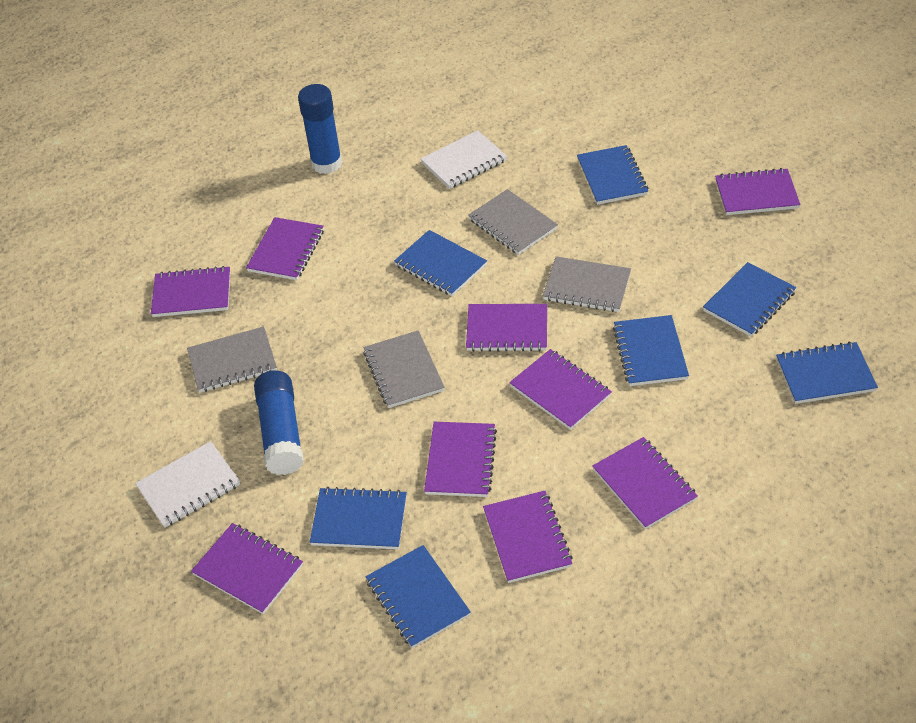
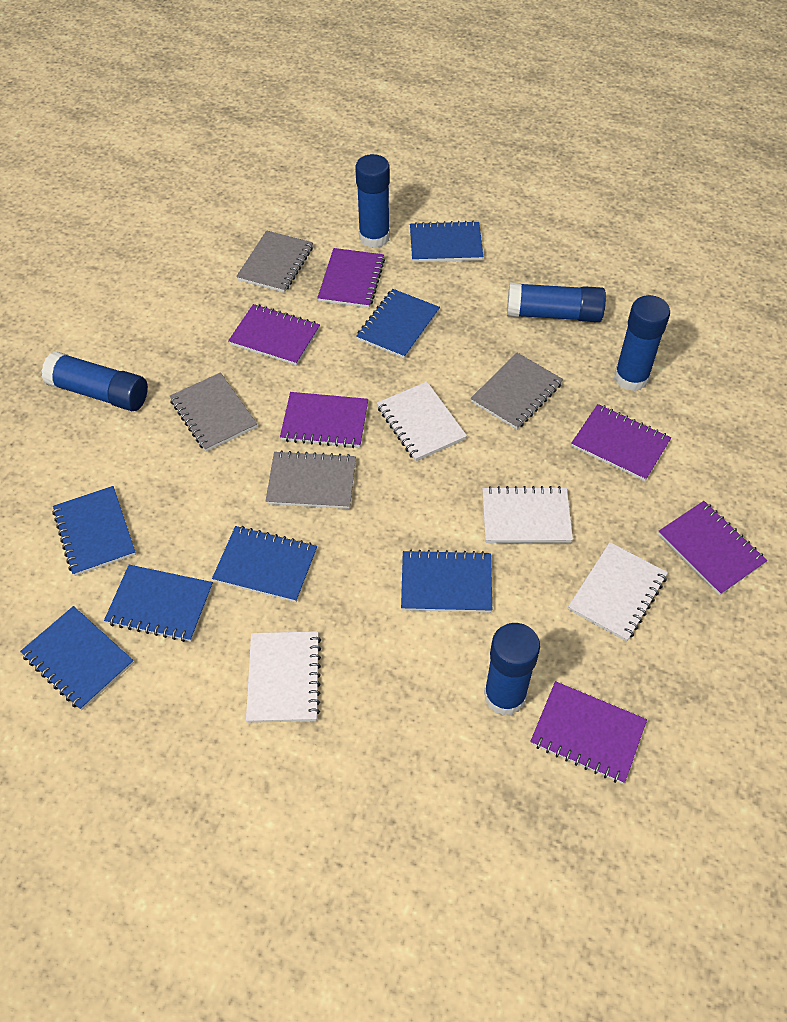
blue glue stick: [254,370,304,475] [298,84,342,174] = 2 -> [42,351,148,411] [355,154,390,248] [484,623,540,716] [507,283,606,322] [614,295,670,391] = 5
purple notebook: [151,266,230,317] [191,523,303,614] [246,217,324,280] [424,422,497,497] [466,304,547,352] [483,491,573,583] [509,349,612,430] [592,437,698,530] [715,168,800,215] = 9 -> [228,304,320,366] [280,392,368,448] [317,248,385,308] [530,681,647,784] [571,404,671,481] [658,501,767,595] = 6
white notebook: [135,441,240,528] [420,130,507,189] = 2 -> [246,631,321,723] [377,382,467,461] [482,486,573,543] [568,542,668,642] = 4

